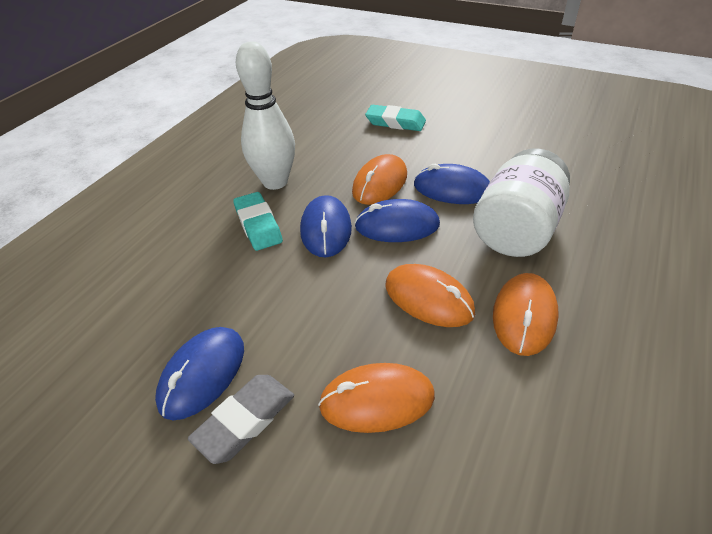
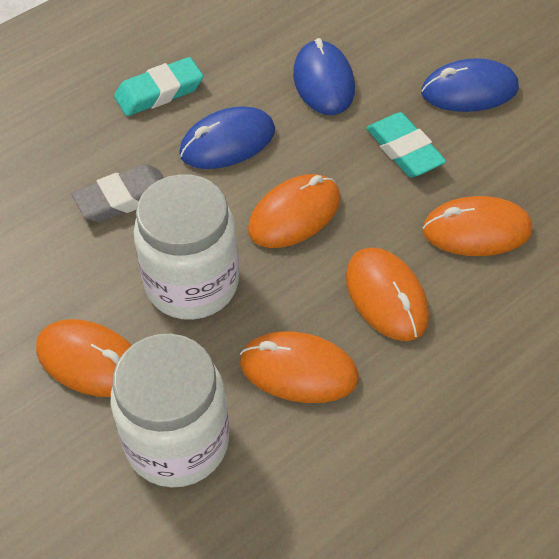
blue mouse: [155,327,244,420] [300,195,352,257] [354,199,440,242] [414,164,490,204] = 4 -> [179,107,275,169] [293,38,355,115] [421,58,519,112] = 3
orange mouse: [318,363,435,433] [352,154,407,205] [386,264,475,327] [493,273,559,356] = 4 -> [36,319,132,397] [240,331,359,403] [248,174,341,248] [346,247,429,341] [422,196,532,256] = 5
white bowling pin: [236,42,295,190] = 1 -> none = 0
white jar: [473,148,570,257] = 1 -> [111,334,229,487] [133,174,239,320] = 2

